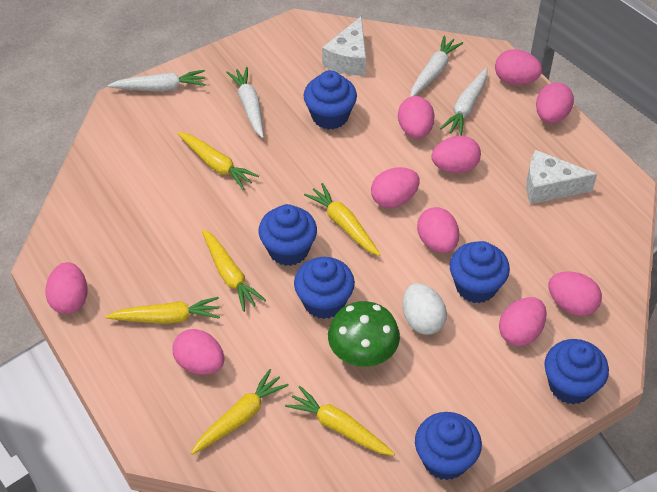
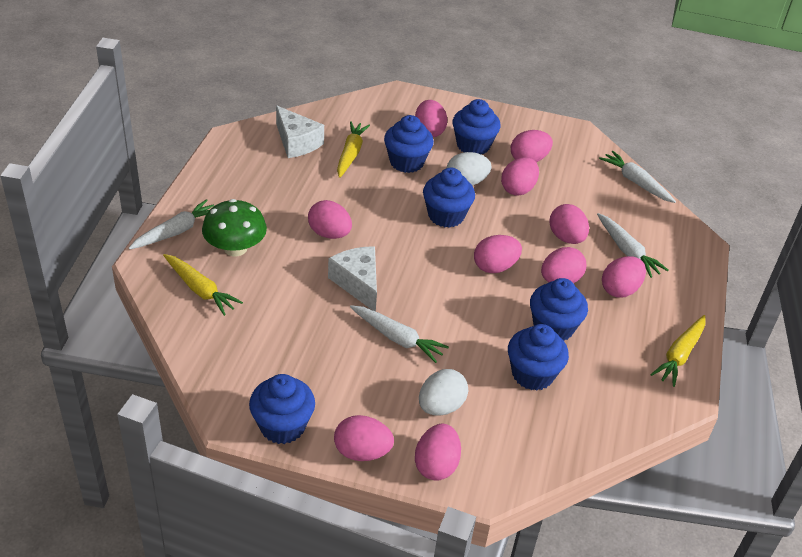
white egg: [403,283,447,335] = 1 -> [419,369,468,415] [447,152,491,186] = 2
yellow carrot: [105,297,220,324] [177,132,259,190] [191,369,289,455] [202,229,266,312] [285,386,395,456] [304,183,381,256] = 6 -> [163,254,243,316] [337,121,370,178] [651,315,705,387] = 3

